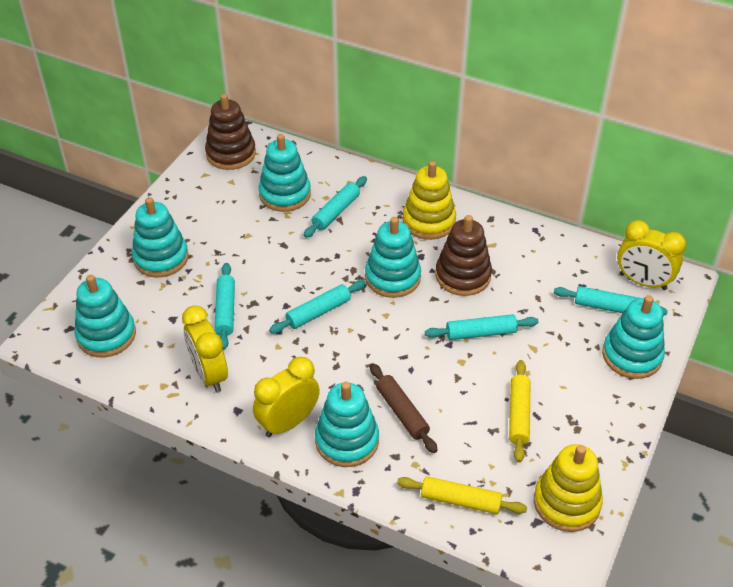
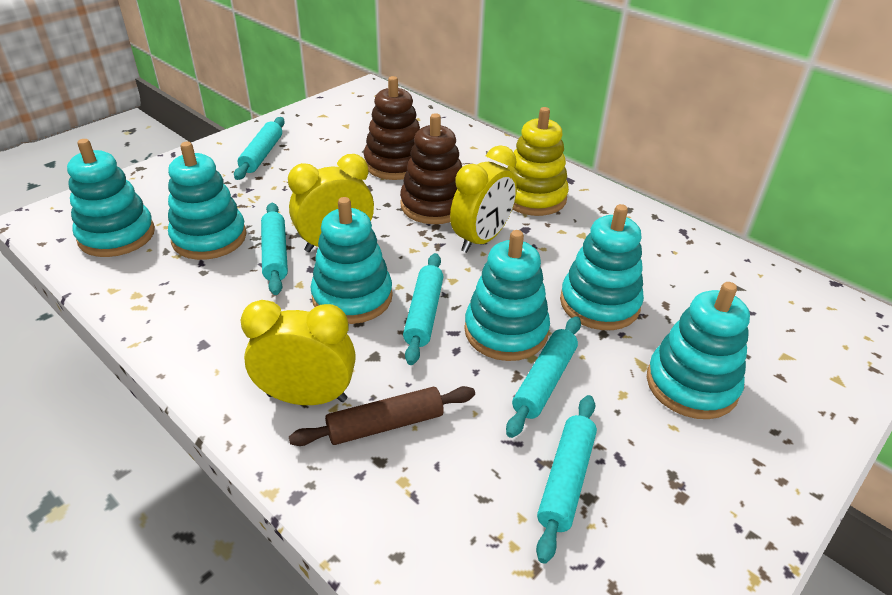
yellow rolling pin: [397,476,527,514] [509,360,530,462] = 2 -> none = 0
yellow stacking toy: [403,161,456,240] [534,444,603,532] = 2 -> [507,107,569,216] = 1

